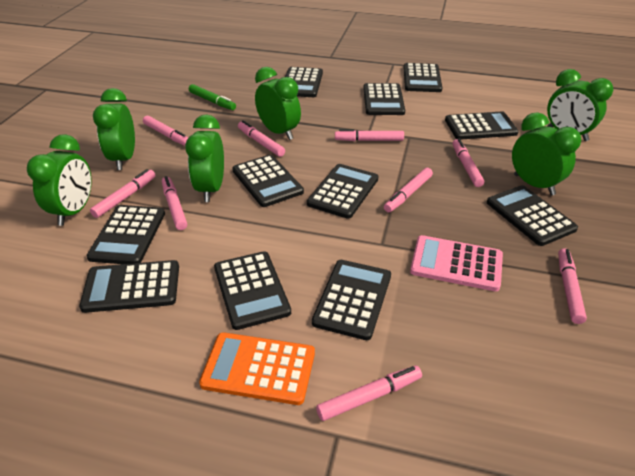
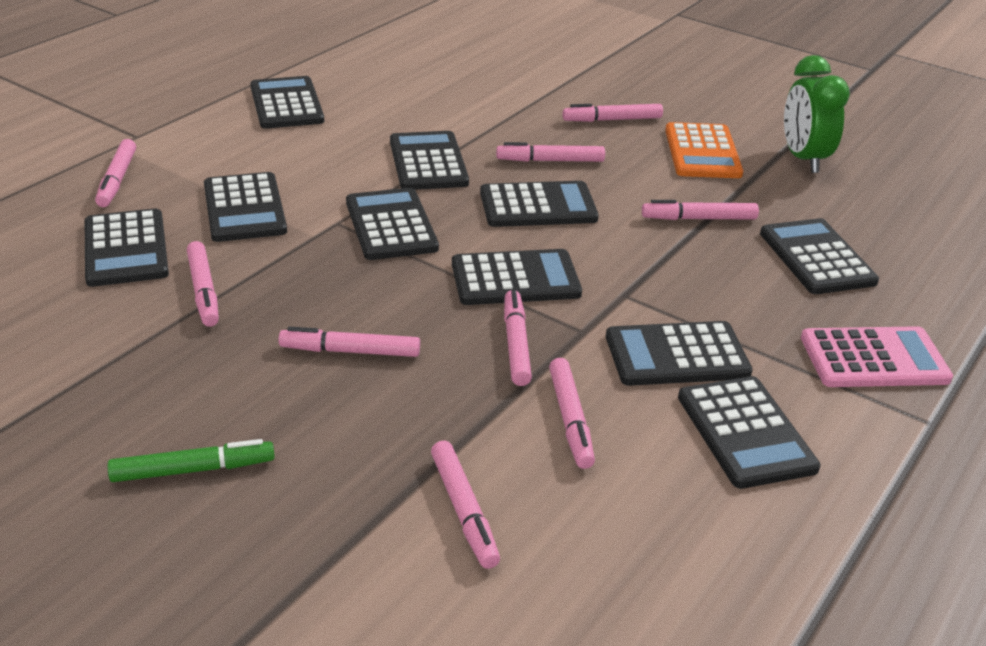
black calculator: [79,260,179,313] [86,205,165,264] [214,251,291,330] [232,155,304,207] [285,67,323,97] [307,164,378,219] [312,260,391,340] [363,83,405,115] [404,63,442,92] [445,111,519,140] [487,185,578,246] = 11 -> [85,208,169,287] [204,172,287,242] [250,76,324,129] [346,188,439,260] [390,131,469,190] [452,249,582,305] [480,181,599,227] [606,321,753,386] [678,376,821,489] [760,218,879,294] = 10
green clock: [27,134,91,226] [93,88,135,170] [185,114,224,202] [255,67,301,140] [512,112,582,195] [547,69,613,141] = 6 -> [784,55,850,173] = 1

